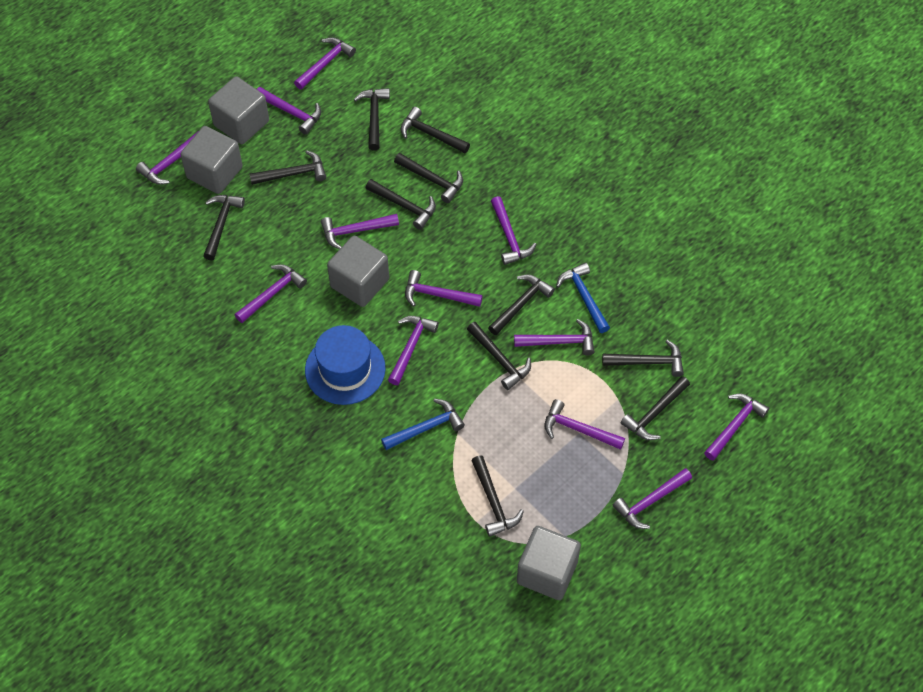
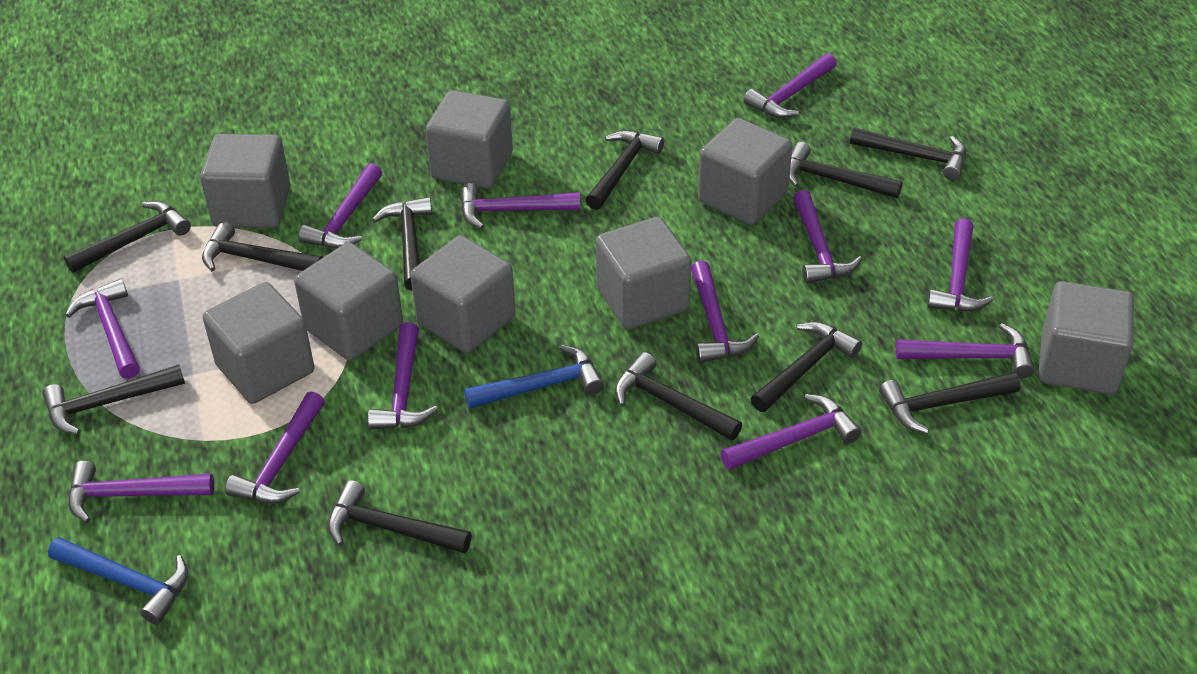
blue hat: [305,325,386,405] = 1 -> none = 0
grey cube: [180,126,243,194] [208,76,269,144] [327,236,389,307] [517,526,581,600] = 4 -> [200,134,291,228] [202,282,314,404] [294,242,403,361] [410,235,516,353] [425,90,513,189] [596,217,692,330] [698,118,793,225] [1038,281,1134,395] = 8

